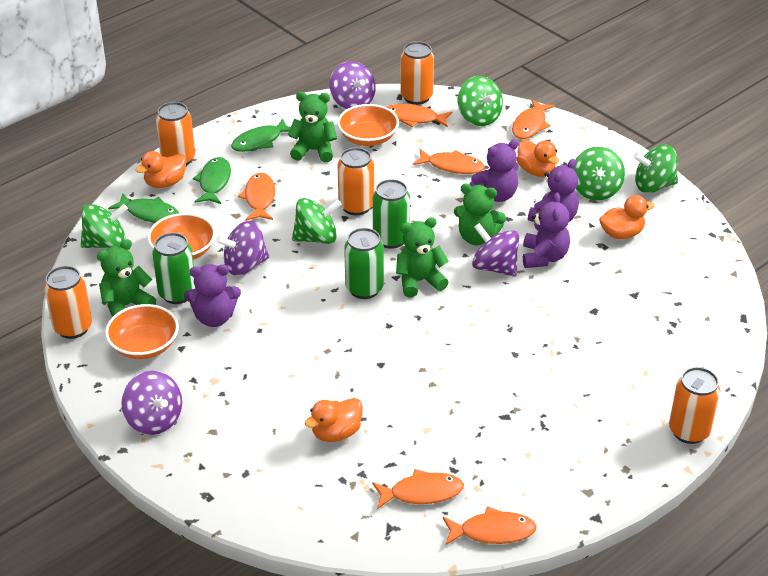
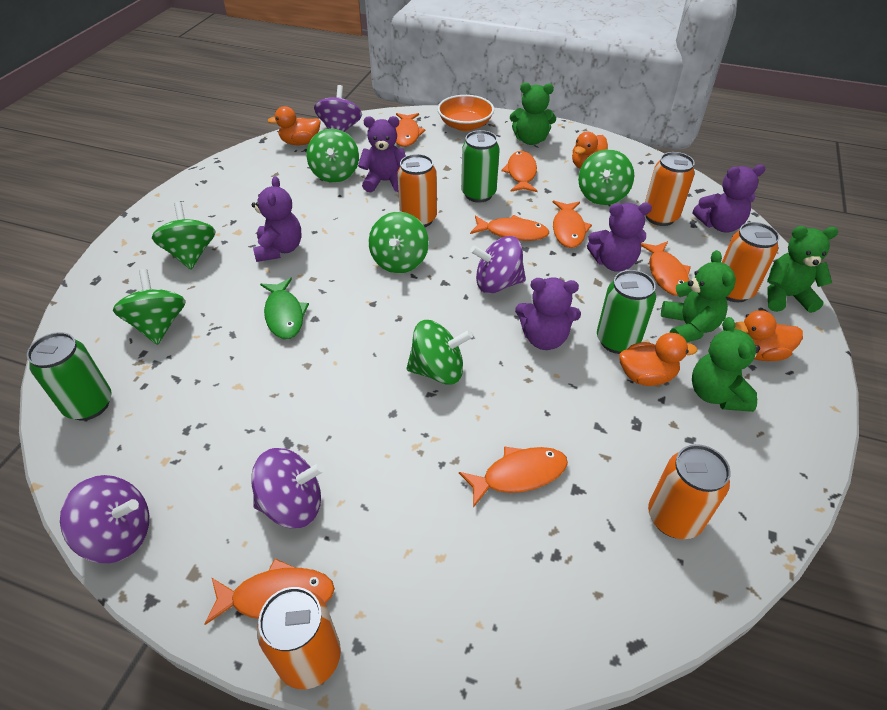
green fish: [108,193,179,223] [193,157,231,204] [231,118,291,152] = 3 -> [260,278,309,339] = 1
green spinning top: [81,204,128,248] [292,198,342,244] [458,76,503,126] [574,147,625,200] [633,145,678,193] = 5 -> [113,269,186,345] [152,202,215,269] [307,129,359,183] [369,212,429,273] [406,320,473,385] [578,149,634,205] = 6
orange bowl: [105,304,179,359] [148,213,216,260] [337,104,399,146] = 3 -> [437,95,494,131] = 1
orange fish: [238,173,275,221] [372,469,464,509] [386,104,452,127] [413,149,485,174] [443,506,537,546] [512,99,555,139] = 6 -> [205,559,335,625] [396,113,426,147] [459,447,568,508] [470,215,549,241] [501,151,538,192] [553,200,592,248] [641,241,691,296] = 7
purple teddy bear: [184,264,241,327] [470,139,519,202] [523,192,570,268] [528,159,579,222] = 4 -> [252,176,302,262] [358,116,406,192] [515,277,581,350] [587,203,652,272] [693,164,766,232] = 5

